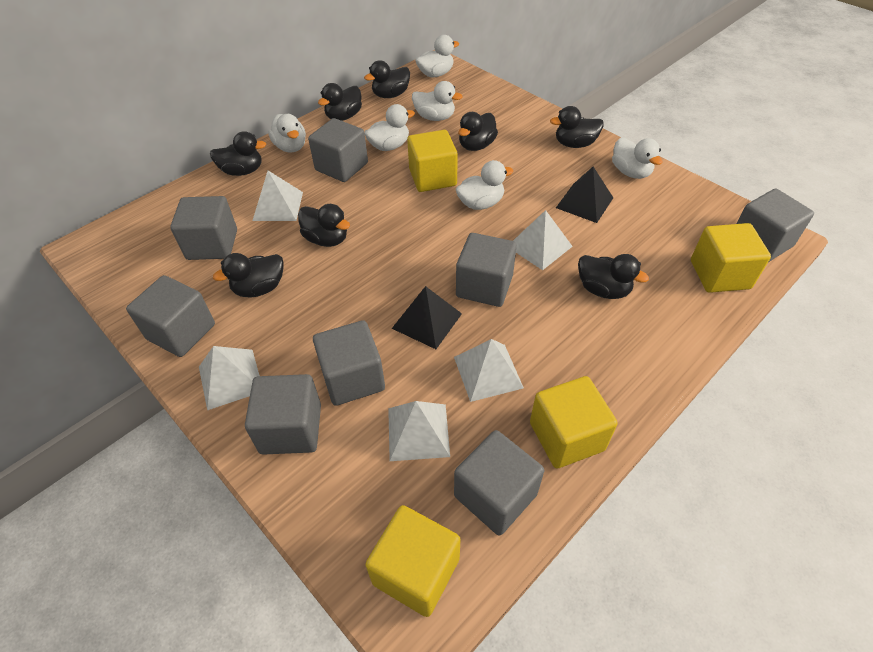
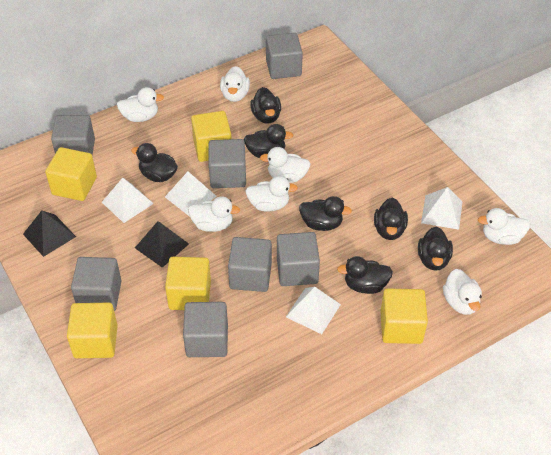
black duck: [210,131,266,176] [213,253,284,298] [298,204,350,247] [318,83,362,121] [364,60,410,98] [458,112,498,151] [550,106,604,148] [578,254,649,299] = 8 -> [131,143,178,182] [244,124,293,158] [250,87,281,124] [299,196,352,231] [337,256,393,294] [374,198,408,240] [418,226,453,271] = 7
grey cube: [126,275,215,357] [170,196,237,260] [245,374,321,455] [308,118,368,182] [313,320,385,406] [454,430,544,536] [456,233,517,307] [737,189,814,262] = 8 -> [51,115,95,155] [71,257,121,311] [183,302,228,357] [209,139,246,188] [228,237,272,292] [266,33,303,79] [277,232,320,286] = 7
white duck: [268,114,306,153] [364,104,415,151] [412,81,462,121] [415,35,459,77] [456,160,513,210] [612,137,663,179] = 6 -> [117,87,164,122] [188,196,240,232] [220,66,250,102] [246,176,298,211] [260,147,311,183] [443,269,482,315] [478,208,530,245] = 7
white pyramid: [199,346,260,410] [253,171,303,221] [388,401,450,461] [454,339,524,402] [513,210,573,270] = 5 -> [102,178,154,223] [165,172,217,217] [286,287,341,334] [421,187,462,230] = 4
yellow cube: [365,505,461,617] [407,130,458,192] [530,376,618,469] [691,223,771,293] = 4 -> [45,147,97,201] [67,303,118,358] [165,257,211,310] [191,111,232,162] [380,288,428,344] = 5

